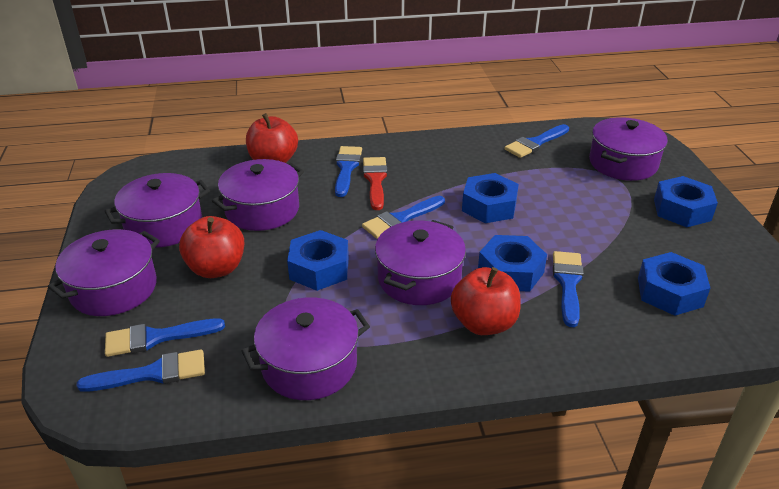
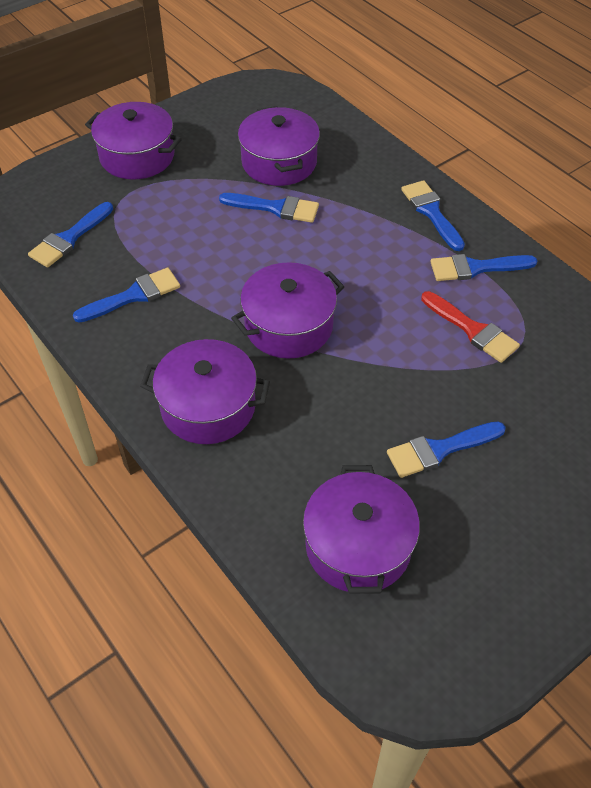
blue nut: [287,230,349,291] [462,173,519,223] [478,235,547,292] [638,252,710,316] [654,176,718,227] = 5 -> none = 0
purple pot: [48,229,160,316] [105,173,210,248] [212,159,304,231] [241,297,370,400] [375,220,466,305] [589,117,668,181] = 6 -> [85,102,182,180] [140,339,270,444] [231,262,344,359] [238,106,320,186] [303,465,420,594] = 5
red apple: [179,216,244,278] [246,113,298,163] [451,267,521,335] = 3 -> none = 0

